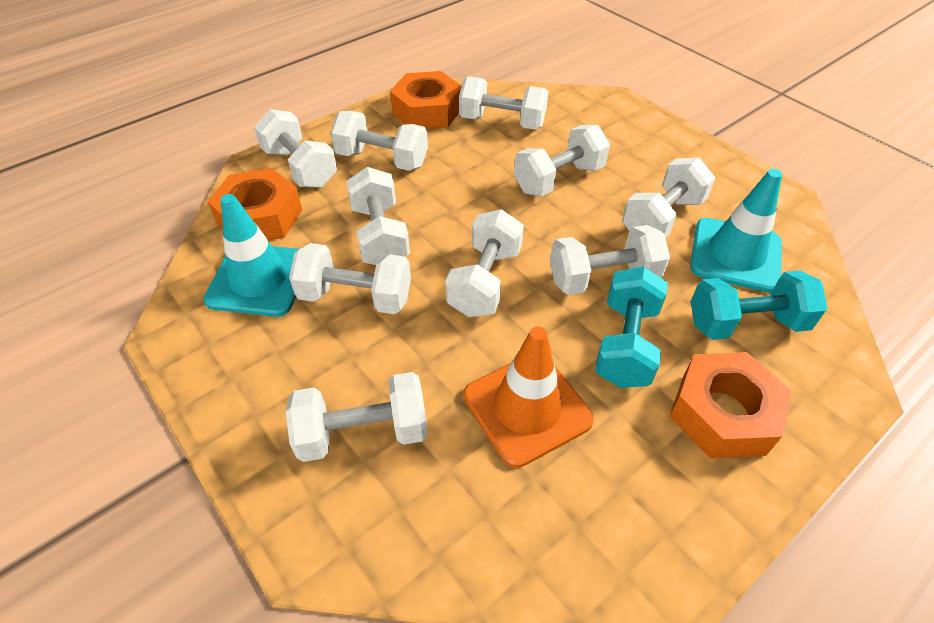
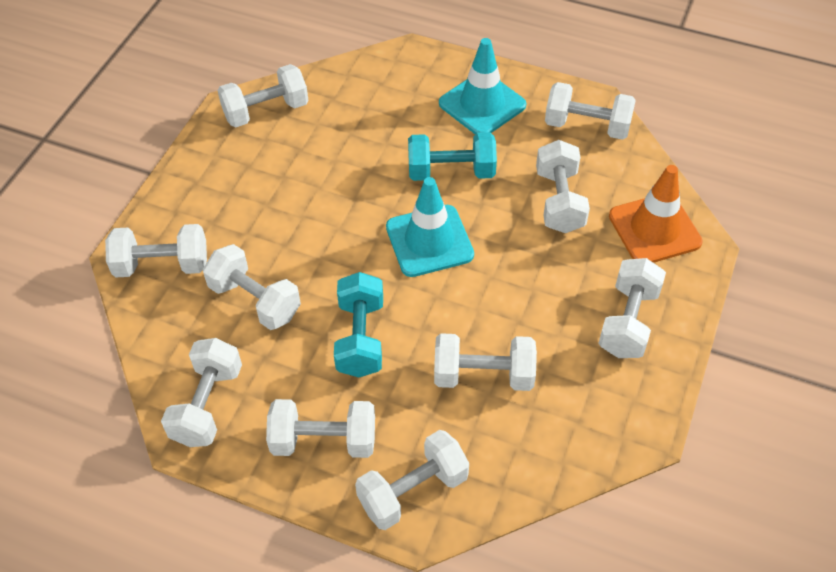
orange nut: [208,168,302,241] [390,71,462,129] [670,352,792,458] = 3 -> none = 0

